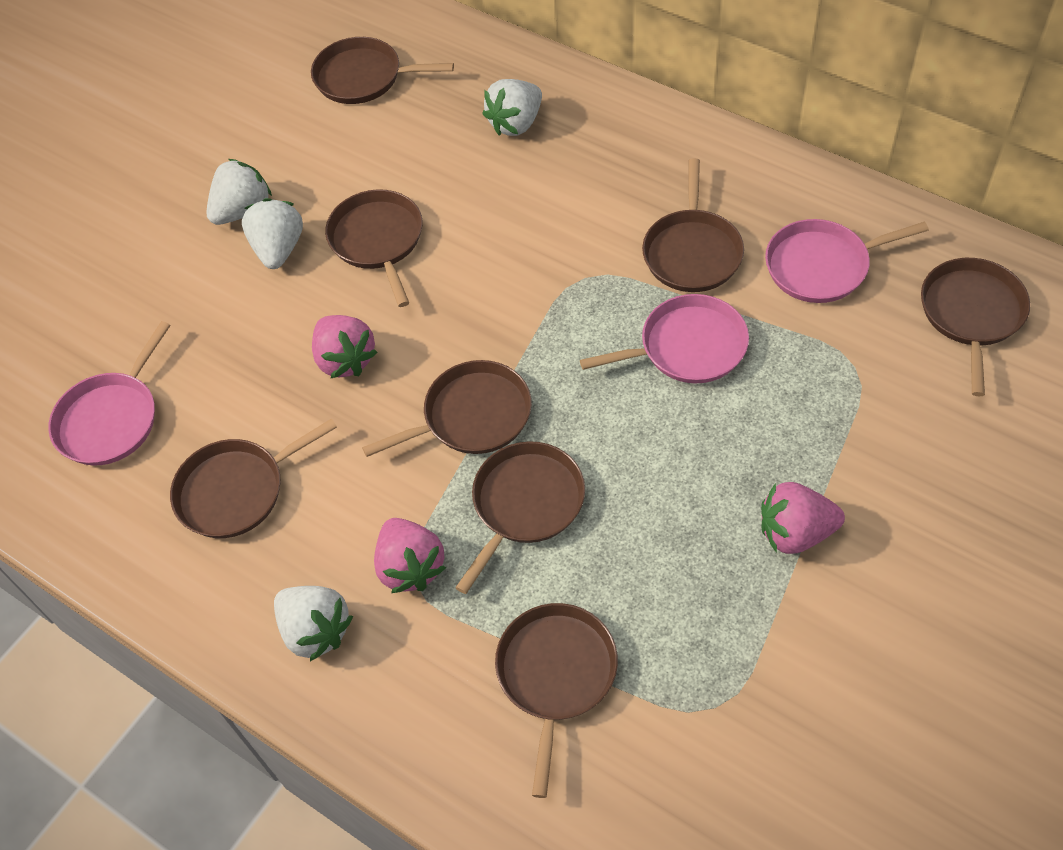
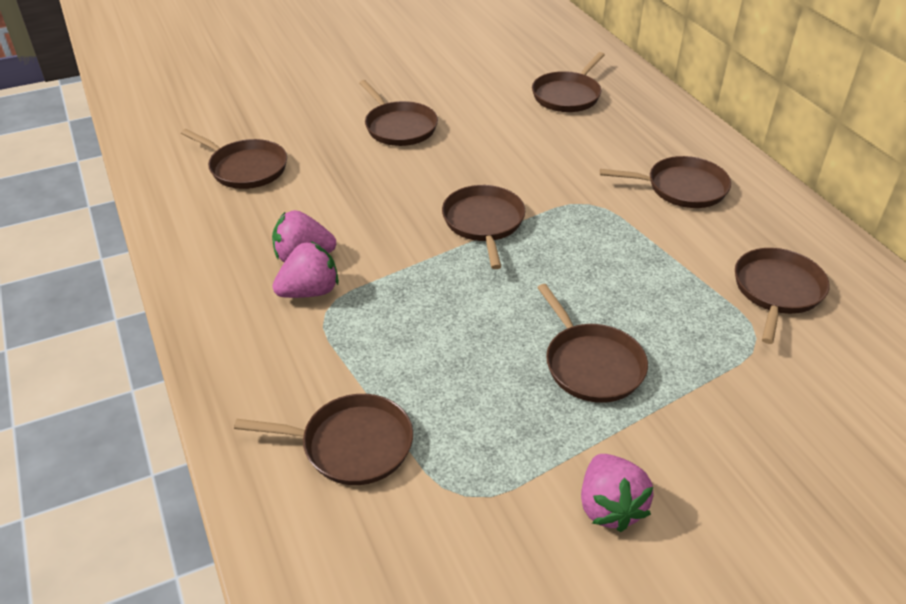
pink pan: [48,321,171,466] [580,294,749,383] [765,219,929,303] = 3 -> none = 0
white strawberry: [206,159,272,225] [242,198,303,269] [274,586,353,661] [482,79,542,136] = 4 -> none = 0

